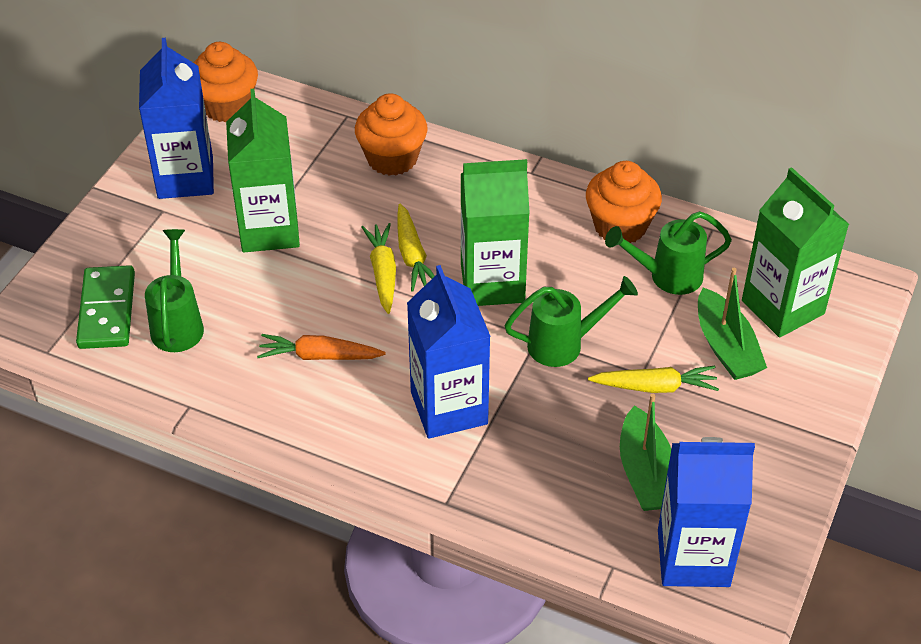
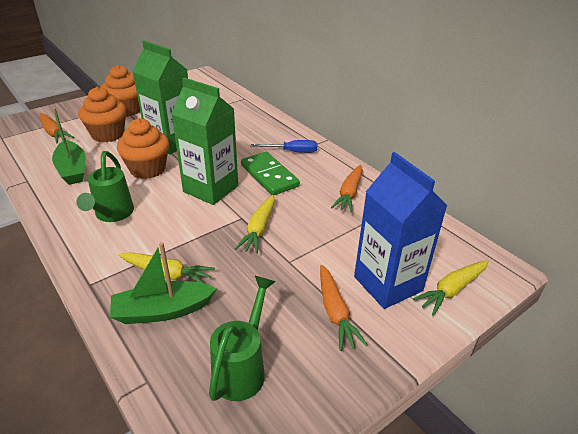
blue carton: [139,38,214,199] [407,265,491,439] [658,437,755,587] = 3 -> [354,152,448,309] = 1
blue screwdriver: none = 0 -> [251,140,317,153] = 1
green carton: [226,89,300,252] [461,159,530,306] [742,167,849,338] = 3 -> [132,41,188,155] [171,78,238,205] = 2
green watering can: [145,229,204,352] [504,276,638,367] [605,211,732,295] = 3 -> [76,151,134,222] [209,276,276,401] = 2
orange carrot: [257,334,386,360] = 1 -> [39,113,74,143] [320,265,368,351] [331,165,363,213] = 3

